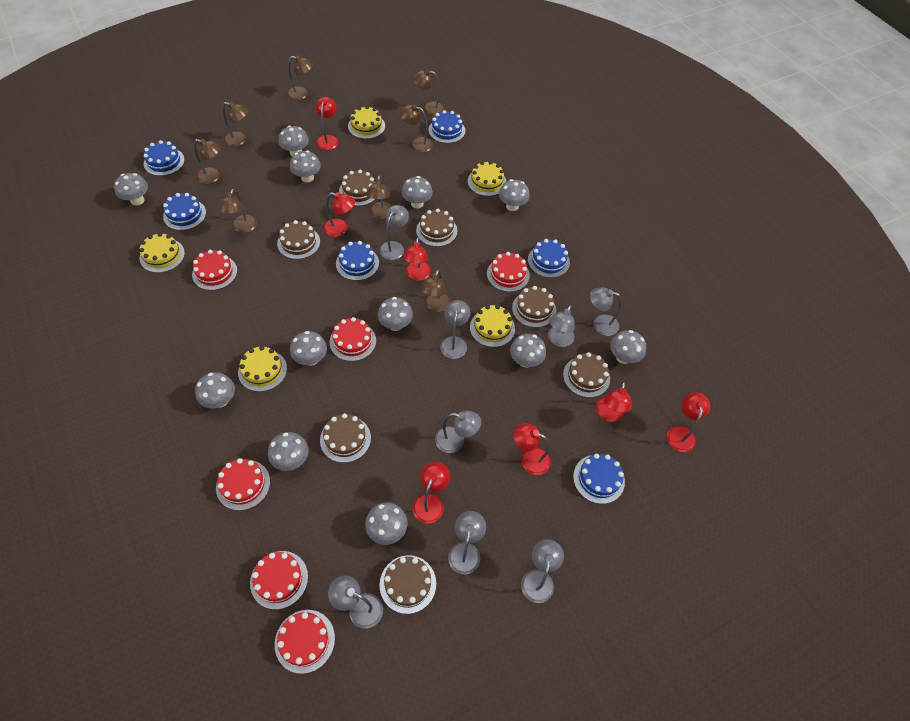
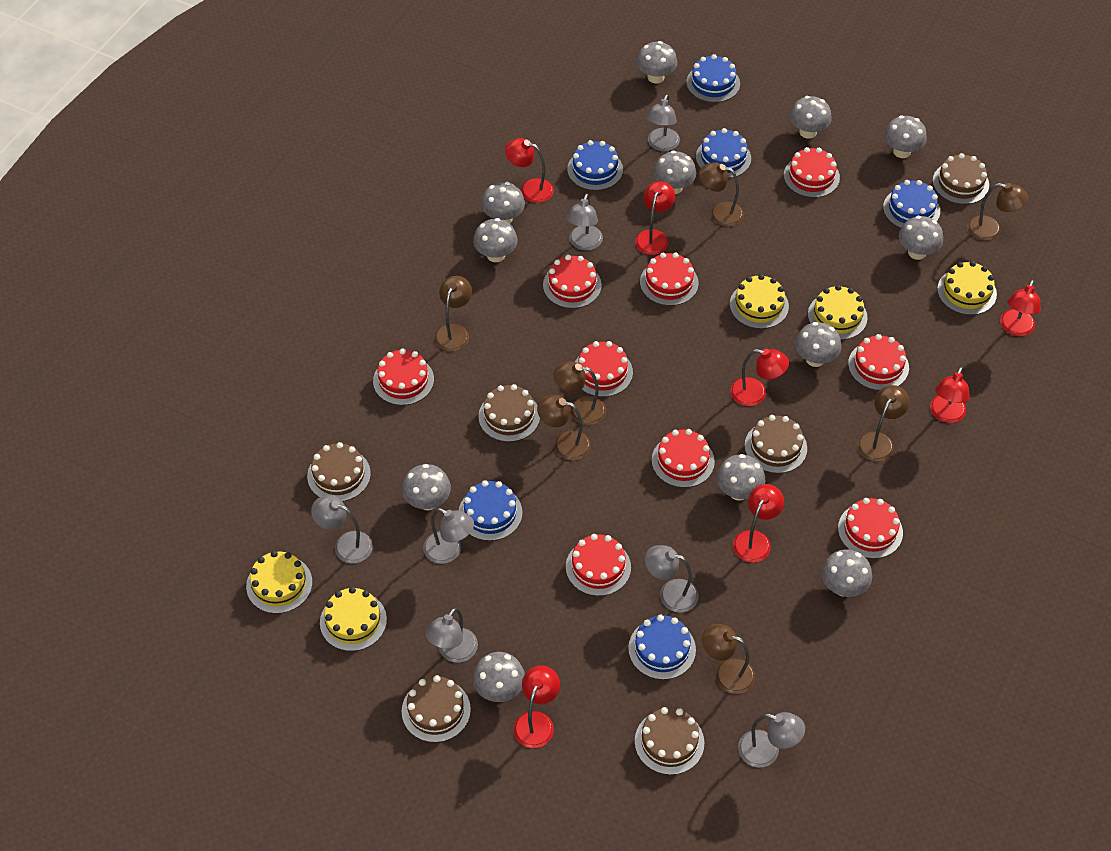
brown cake: [277,220,320,259] [320,413,371,463] [339,170,376,206] [380,555,436,614] [416,209,458,247] [512,286,556,328] [563,352,610,398] = 7 -> [307,442,371,502] [402,675,471,743] [478,384,540,442] [635,707,704,775] [745,415,807,473] [933,153,989,204] = 6
brown lamp: [194,139,221,184] [219,189,257,233] [222,102,248,147] [287,55,313,101] [367,175,392,219] [400,104,433,153] [413,69,444,116] [420,269,450,312] = 8 -> [434,276,472,352] [537,395,591,461] [553,361,606,425] [699,162,744,227] [702,624,755,694] [857,385,910,462] [967,183,1029,241] = 7
grey lamp: [328,575,383,629] [379,205,409,260] [435,411,481,453] [440,300,470,359] [448,511,486,575] [521,539,564,603] [548,305,575,347] [590,287,622,336] = 8 -> [311,496,373,564] [423,508,474,564] [425,608,478,663] [566,193,603,251] [645,545,699,613] [646,94,680,151] [738,712,805,767] = 7
red cake: [192,250,237,290] [216,458,270,511] [250,551,308,610] [275,610,335,674] [330,317,376,361] [487,252,530,292] = 6 -> [373,348,434,405] [543,255,602,309] [566,534,631,596] [575,341,633,397] [640,252,699,306] [652,429,715,488] [784,147,840,198] [838,498,903,559] [848,334,909,390] = 9

